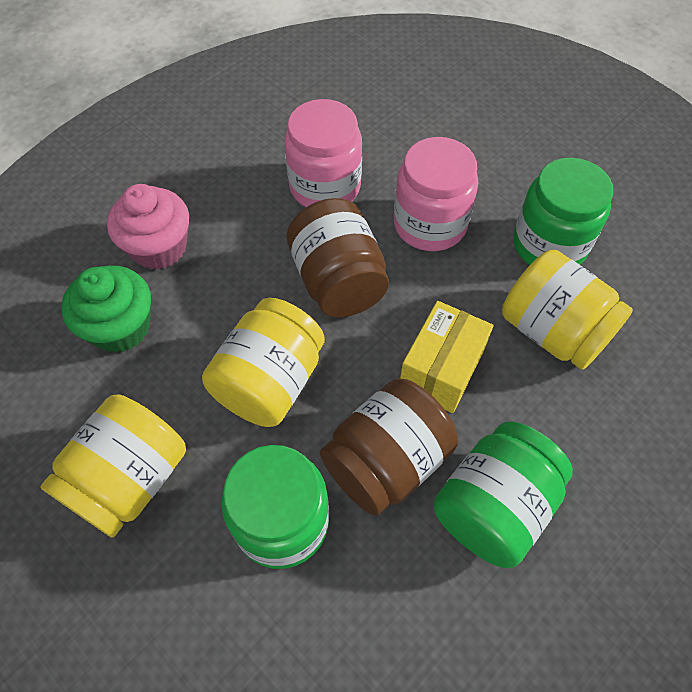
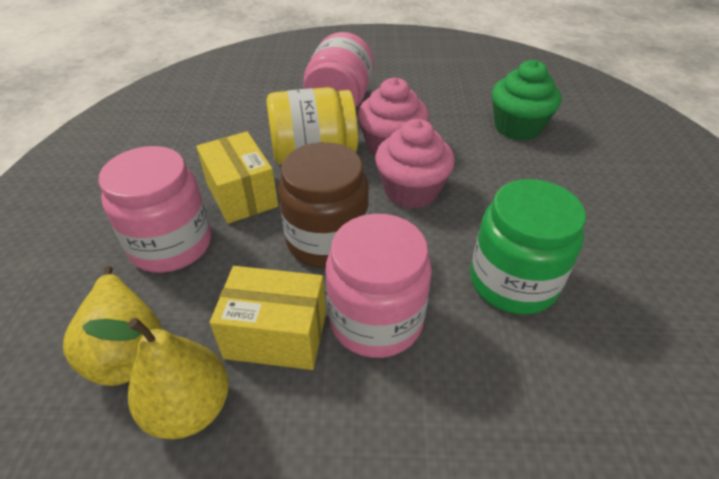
brown jar: [287,198,389,317] [320,378,458,516] = 2 -> [278,142,369,268] = 1
green jar: [221,445,329,569] [433,421,573,568] [513,158,613,265] = 3 -> [470,179,586,314] = 1
pink cupcake: [107,184,189,270] = 1 -> [358,78,429,156] [375,119,455,209] = 2
pink jar: [285,99,362,207] [394,137,478,251] = 2 -> [98,146,211,273] [303,32,374,108] [325,214,432,358] = 3
yellow box: [400,301,494,413] = 1 -> [196,131,278,224] [210,266,326,370] = 2
yellow jar: [41,394,186,538] [202,298,325,427] [502,249,633,370] = 3 -> [266,87,358,165] = 1
yellow pear: none = 0 -> [63,266,162,386] [82,318,229,439] = 2

